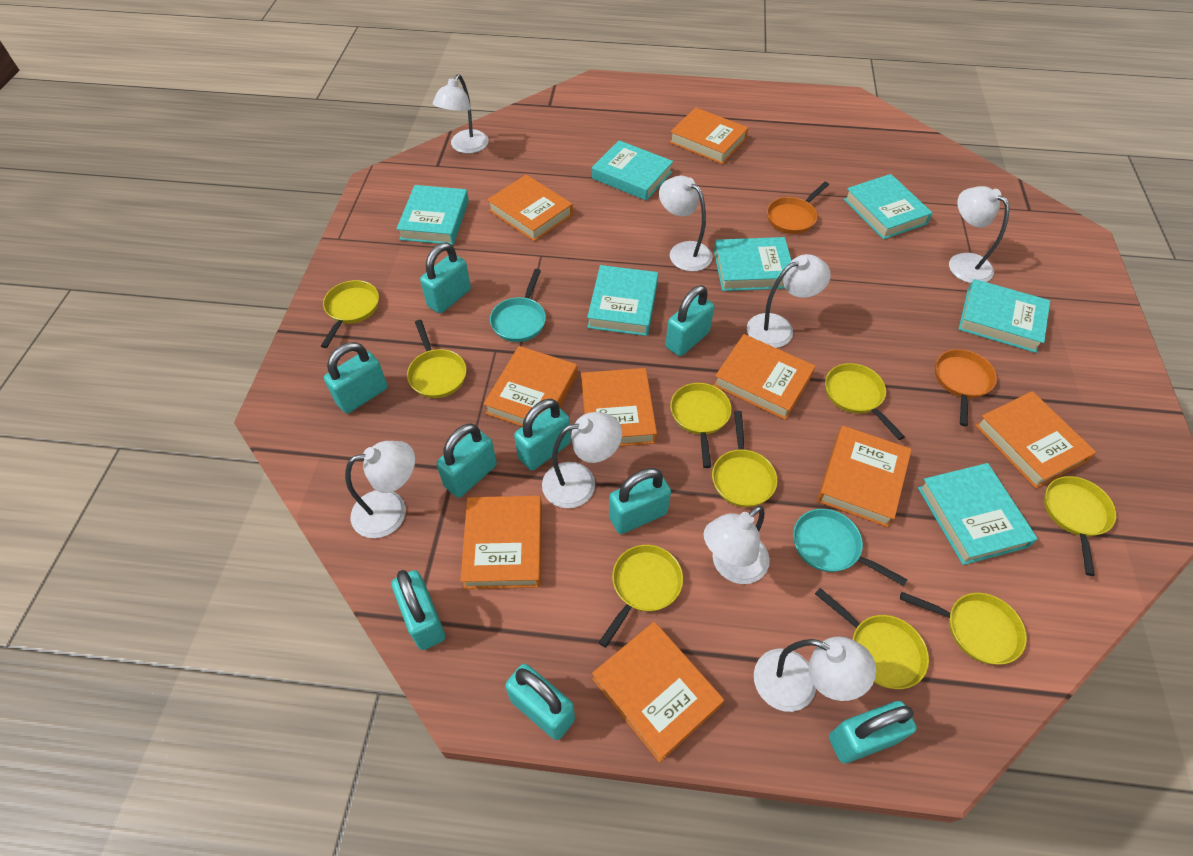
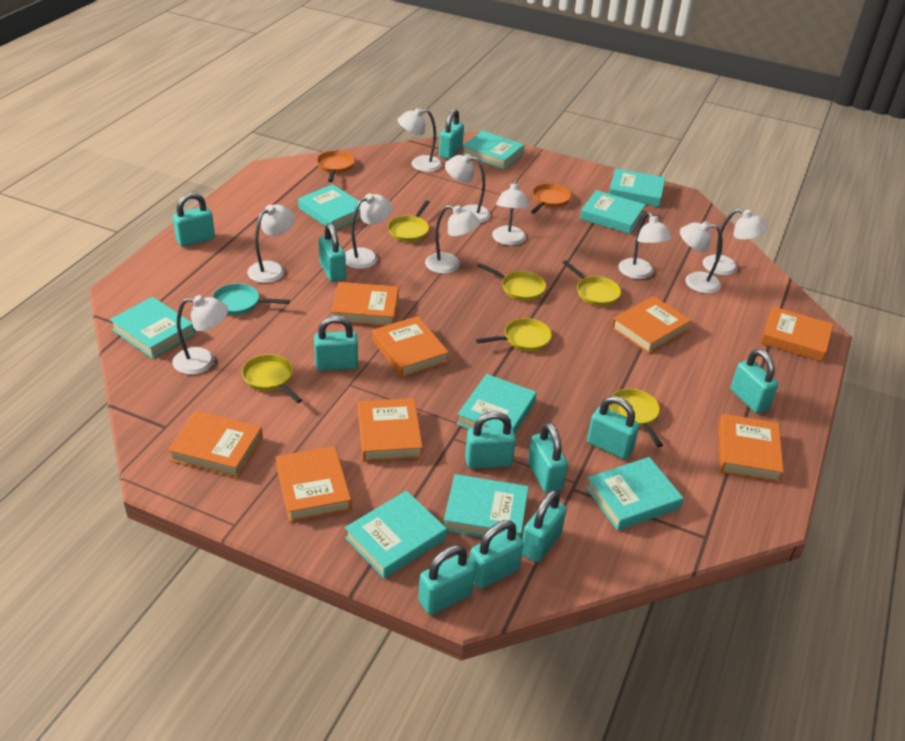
orange book: [460,496,542,589] [484,346,578,427] [487,175,573,242] [581,368,657,446] [592,622,724,763] [669,107,748,164] [713,334,816,420] [817,426,912,527] [975,391,1096,489] = 9 -> [168,411,263,478] [275,446,352,522] [331,282,399,326] [358,398,423,462] [372,316,449,378] [611,296,691,354] [719,414,784,483] [760,306,833,362] = 8
turquoise book: [397,185,469,245] [587,265,658,336] [592,140,673,201] [714,237,792,291] [844,174,933,240] [918,463,1038,565] [958,279,1050,353] = 7 -> [110,297,195,358] [298,184,361,229] [345,491,447,579] [444,474,529,538] [457,374,536,433] [462,131,524,170] [580,190,645,234] [586,457,683,531] [609,169,665,207] = 9
turquoise padlock: [324,342,388,413] [391,570,445,650] [420,243,471,314] [436,424,497,498] [505,664,575,740] [514,399,571,471] [609,468,671,534] [666,285,714,356] [829,701,917,763] = 9 -> [173,192,215,247] [314,316,358,371] [319,223,346,282] [418,545,475,615] [439,109,464,159] [465,411,516,469] [469,520,524,589] [522,490,567,563] [528,422,568,493] [587,396,639,460] [731,349,778,413] = 11
turquoise pan: [490,269,546,342] [793,509,908,586] = 2 -> [212,283,290,315] = 1
white lamp: [345,441,415,538] [433,74,489,153] [542,412,622,508] [659,176,713,272] [703,506,770,584] [747,254,831,348] [754,636,876,712] [949,186,1010,283] = 8 -> [173,295,228,375] [247,204,294,283] [345,193,393,269] [398,108,442,172] [425,205,480,274] [445,153,491,223] [492,180,529,246] [618,212,672,279] [680,221,723,294] [703,209,768,276] = 10
yellow pan: [321,280,379,348] [407,320,466,398] [598,545,683,648] [670,383,732,468] [712,411,777,507] [815,588,929,689] [825,363,905,440] [900,592,1027,665] [1044,476,1116,576] = 9 -> [242,354,302,403] [388,200,430,242] [476,318,552,351] [477,263,546,301] [562,260,621,306] [609,389,663,447] = 6

